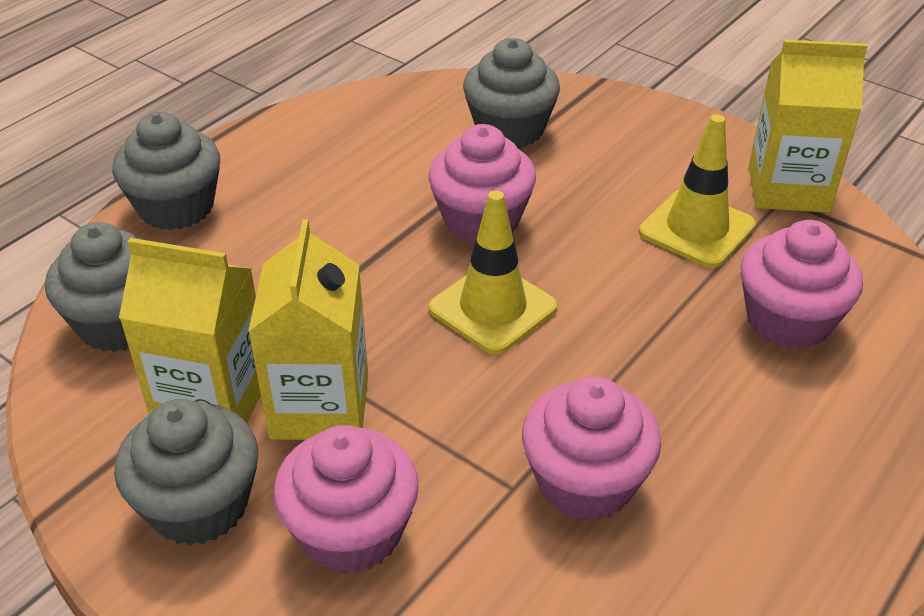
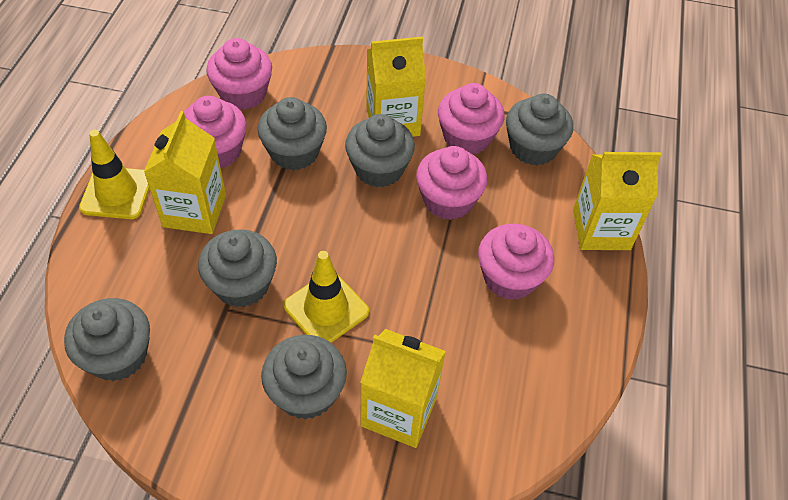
grey cupcake: [45,222,145,352] [112,112,220,230] [114,399,258,546] [463,38,560,148] = 4 -> [64,298,150,381] [198,229,277,307] [258,97,327,170] [261,335,347,420] [345,114,415,187] [506,94,573,166] = 6
pink cupcake: [274,425,419,574] [428,124,536,243] [522,376,661,521] [740,220,863,349] = 4 -> [184,96,247,168] [206,38,272,110] [416,146,487,220] [438,83,505,155] [478,224,554,300] = 5
yellow carton: [119,238,261,423] [248,219,368,440] [749,40,868,213] = 3 -> [144,111,226,234] [360,329,446,448] [366,37,426,137] [573,152,661,250] = 4

